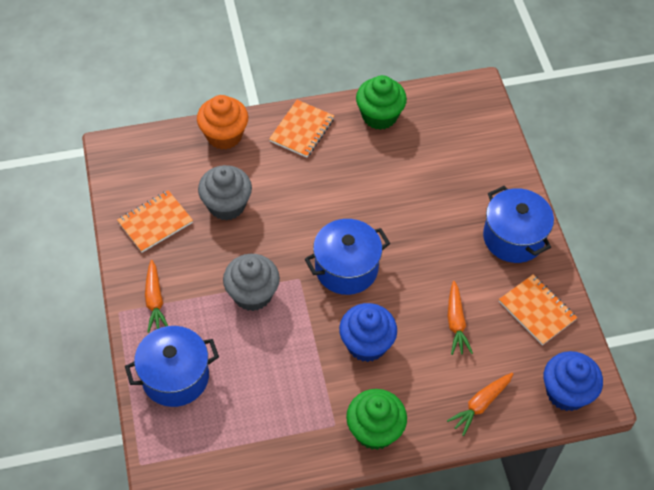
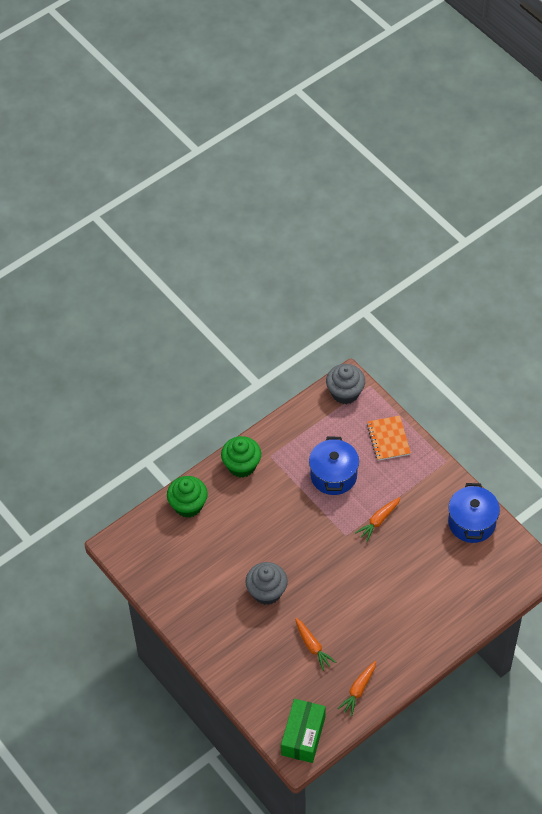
blue cupcake: [339,303,397,362] [544,351,603,411] = 2 -> none = 0
blue pot: [125,326,219,407] [305,219,390,295] [483,186,554,263] = 3 -> [309,437,359,495] [448,483,500,543] = 2
green box: none = 0 -> [281,699,326,763] = 1
orange cupcake: [197,95,248,150] = 1 -> none = 0
orange notebook: [117,190,193,252] [269,100,334,158] [499,274,577,345] = 3 -> [367,416,411,461] = 1

